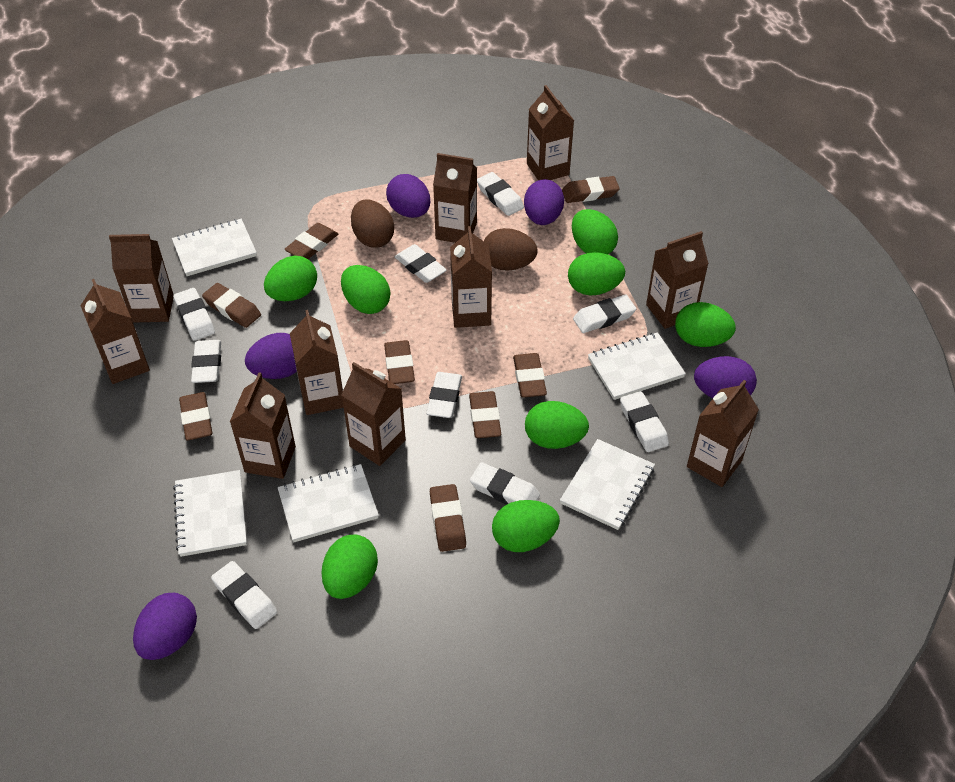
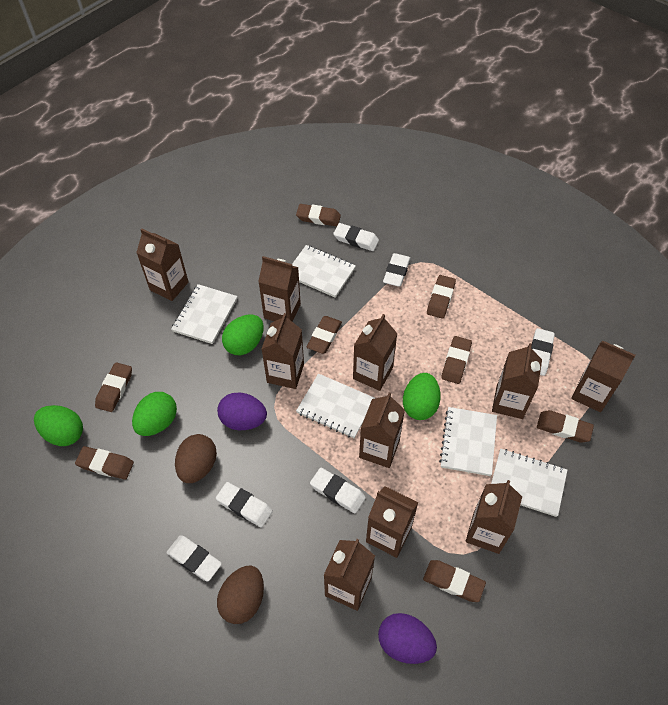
green egg: [264,256,317,301] [321,535,378,599] [341,265,390,314] [492,500,560,552] [525,401,589,449] [568,252,625,295] [572,209,618,254] [675,302,736,347] = 8 -> [34,405,83,446] [132,392,177,436] [222,315,264,355] [403,373,441,420] = 4
purple egg: [133,593,197,660] [245,333,297,379] [386,174,430,218] [524,179,564,225] [694,356,757,399] = 5 -> [217,392,267,430] [378,613,437,664] = 2
white eraser: [173,288,215,341] [191,340,221,383] [211,561,277,629] [395,244,447,283] [426,372,462,418] [470,462,540,505] [477,172,524,216] [573,295,636,333] [620,391,669,452] = 9 -> [166,535,222,582] [216,482,273,527] [310,468,366,513] [333,223,379,251] [383,253,411,287] [531,328,555,376] = 6

